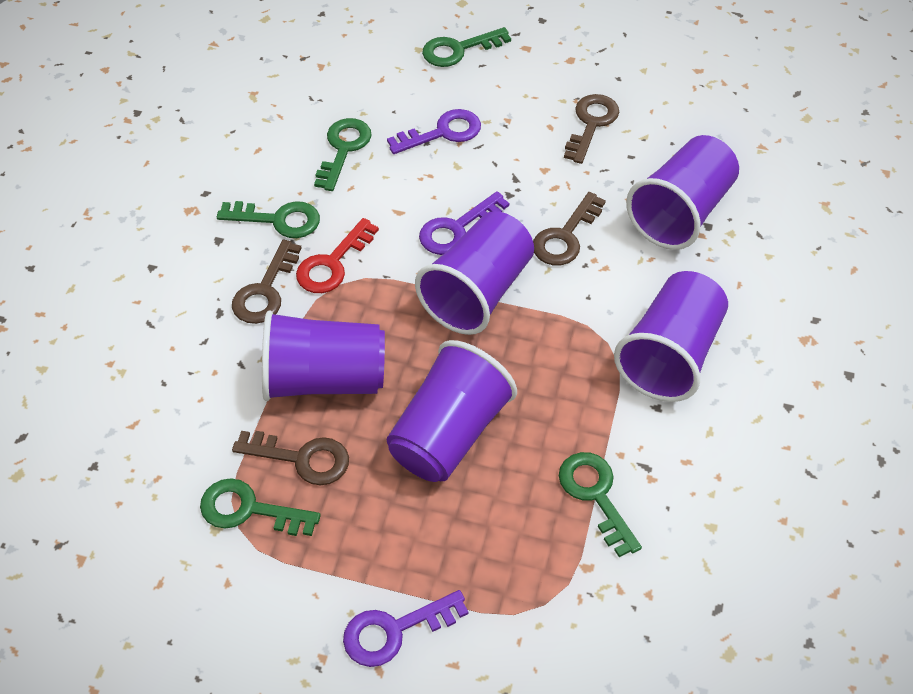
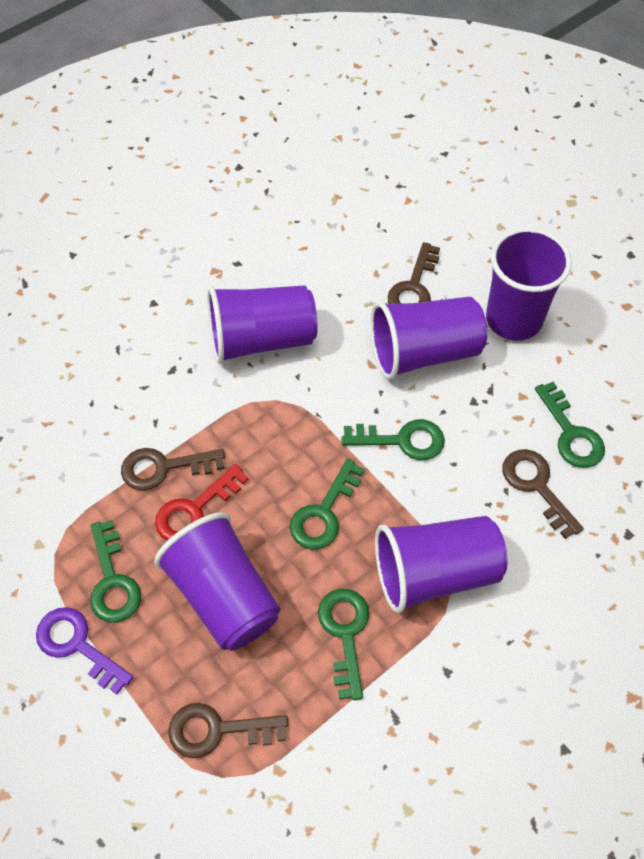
purple key: [343,590,469,667] [387,109,481,154] [419,191,509,255] = 3 -> [36,607,133,694] = 1

